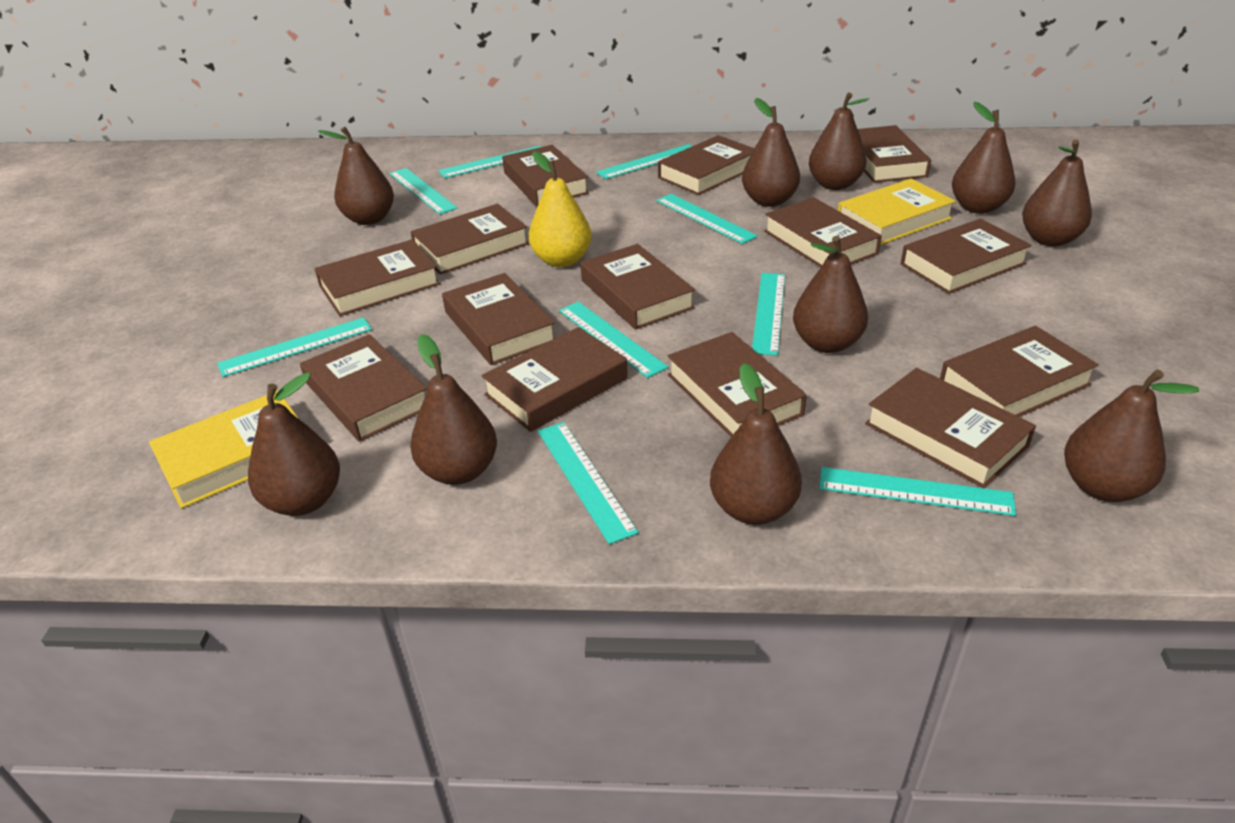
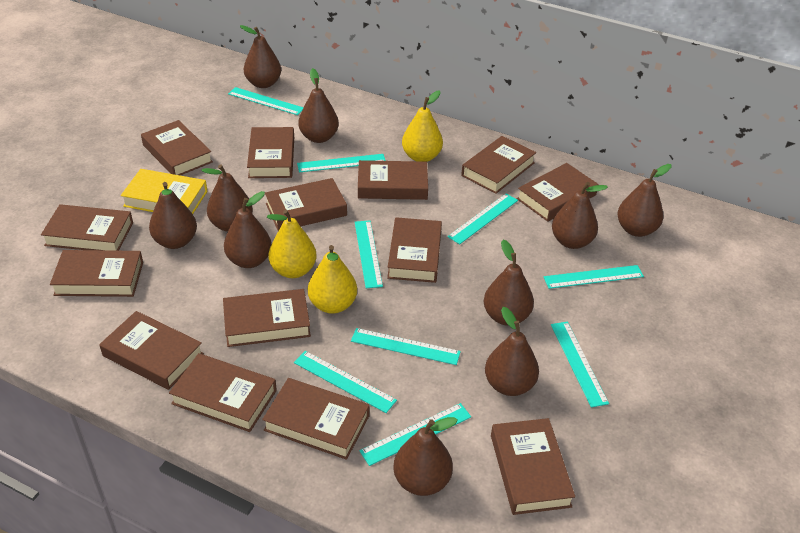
yellow book: [149,391,299,508] [838,179,956,245] = 2 -> [121,169,207,214] = 1
yellow pear: [529,151,592,267] = 1 -> [267,210,317,278] [308,245,357,314] [402,91,443,162] = 3

